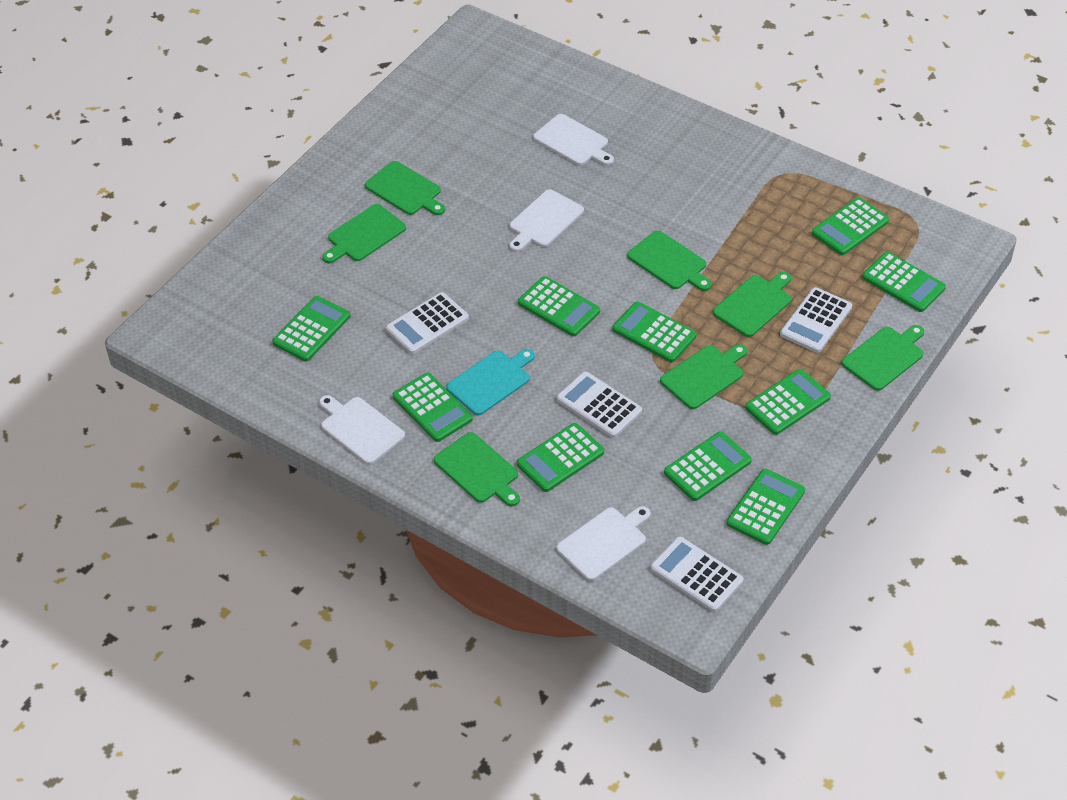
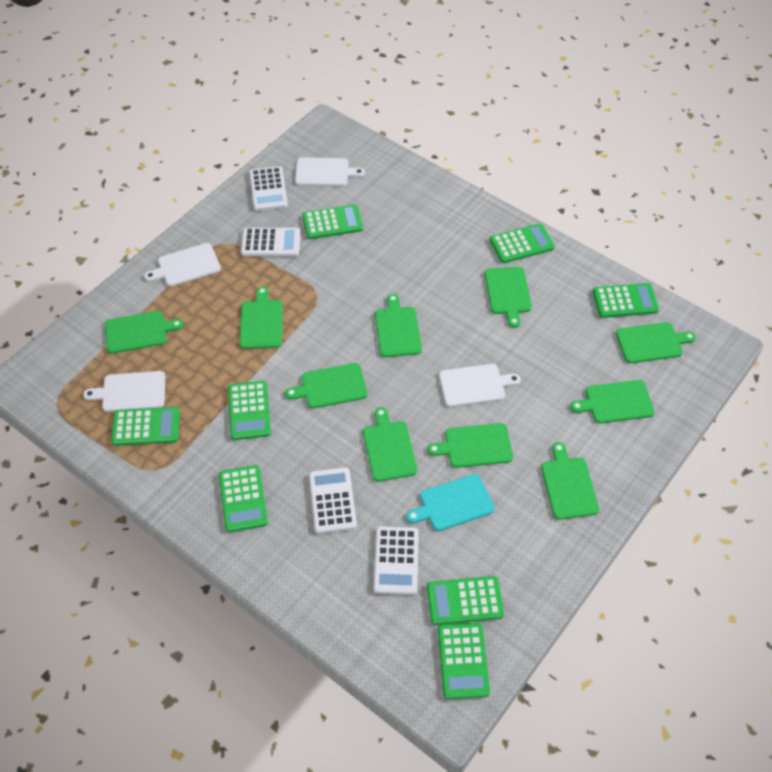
green calculator: [272,296,351,361] [393,373,473,442] [517,423,604,492] [518,276,600,336] [612,302,697,362] [664,431,752,501] [726,469,805,545] [745,369,831,435] [812,197,889,255] [862,252,946,312] = 10 -> [111,407,180,446] [219,465,268,532] [228,381,271,440] [302,204,363,239] [427,576,504,625] [438,623,490,699] [490,223,555,263] [593,283,659,318] = 8
green cutting board: [322,204,406,263] [365,161,445,215] [434,432,520,507] [627,231,712,291] [660,344,747,409] [713,272,791,337] [842,325,924,391] = 7 -> [105,311,184,354] [240,286,283,349] [285,363,367,409] [363,407,417,482] [375,294,422,357] [428,423,513,468] [485,267,532,328] [541,442,599,520] [570,380,655,423] [616,322,696,363] = 10

